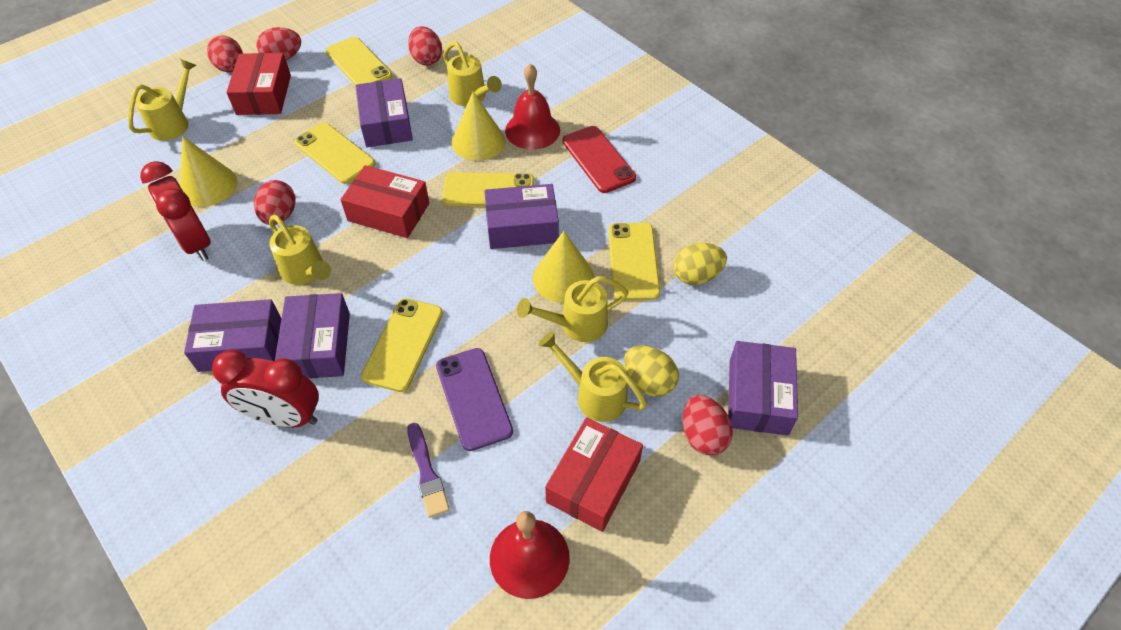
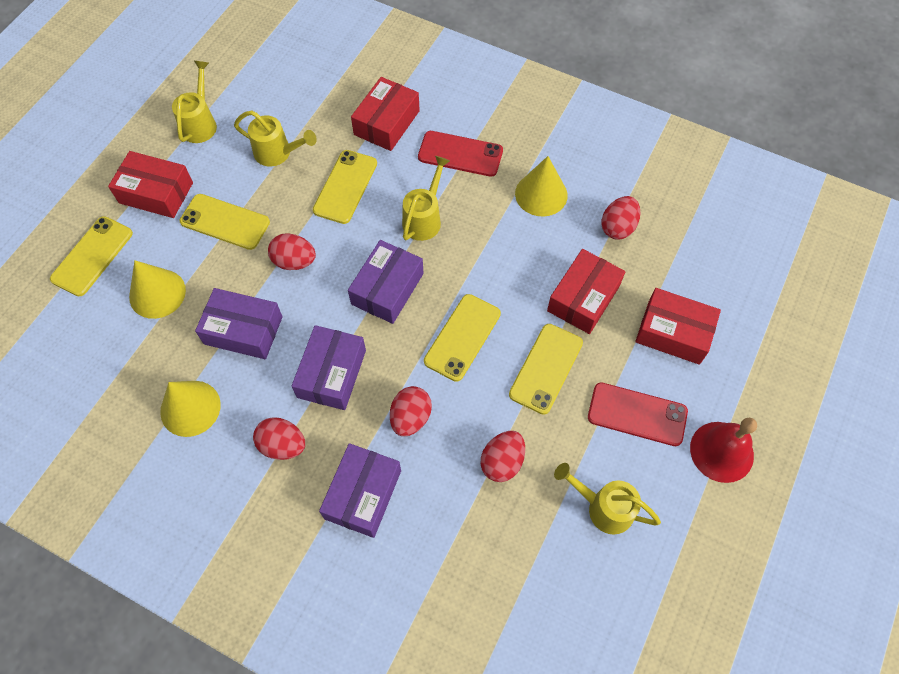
purple box: [184,299,282,372] [275,293,350,378] [355,78,413,147] [484,184,559,249] [728,341,798,436] = 5 -> [195,288,283,359] [292,325,366,410] [319,443,401,538] [348,240,424,324] = 4
purple brush: [407,423,450,518] = 1 -> none = 0
purple phone: [436,348,513,451] = 1 -> none = 0
red bell: [490,511,570,599] [505,64,560,150] = 2 -> [690,418,757,483] = 1
red box: [226,53,291,115] [341,165,429,238] [545,417,643,532] = 3 -> [108,151,193,218] [351,77,420,151] [547,249,625,334] [635,288,721,365] = 4
red clock: [140,161,211,261] [212,350,319,428] = 2 -> none = 0
red phone: [562,126,636,193] = 1 -> [418,131,503,177] [588,382,688,446] = 2
yellow egg: [624,345,679,397] [673,243,727,285] = 2 -> none = 0
yellow watering can: [128,59,196,141] [269,215,331,285] [443,42,502,106] [517,276,629,342] [538,331,647,422] = 5 -> [172,61,217,143] [234,111,317,167] [402,156,450,241] [554,463,661,534] = 4

